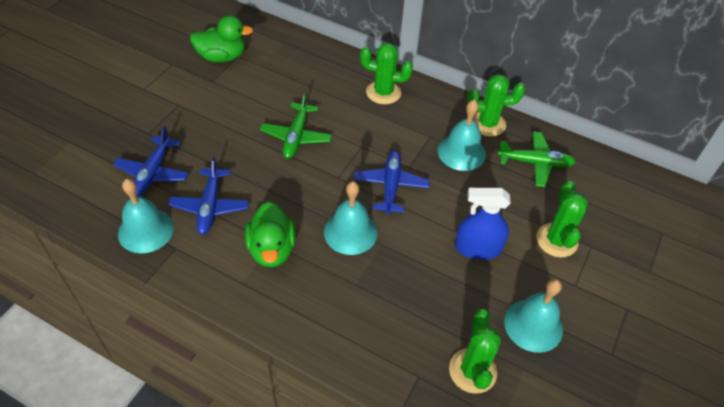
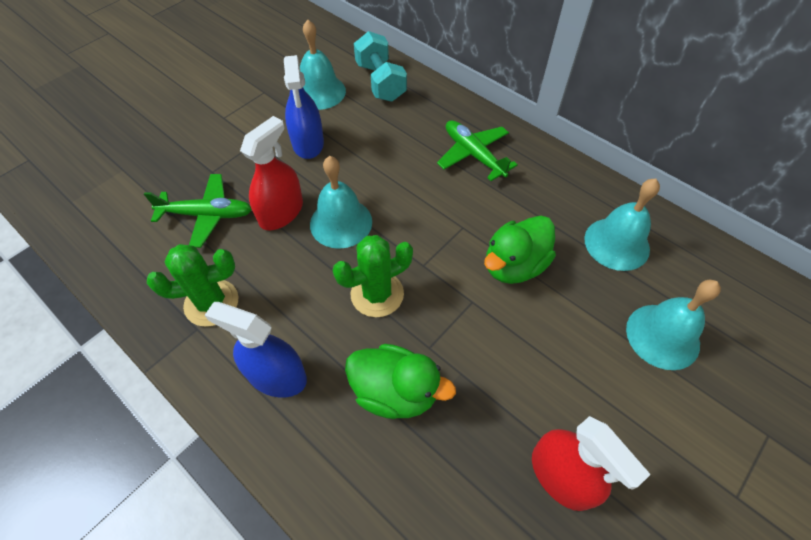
blue plane: [113,126,189,196] [168,157,249,235] [354,151,430,215] = 3 -> none = 0
blue spray bottle: [455,188,511,260] = 1 -> [205,302,307,397] [284,55,324,159] = 2
green cactus: [360,43,413,104] [449,309,501,394] [467,74,526,137] [537,181,588,257] = 4 -> [147,244,238,327] [333,235,413,317] = 2
red spray bottle: none = 0 -> [240,116,303,230] [532,416,651,511] = 2
turquoise dumbbell: none = 0 -> [354,31,407,102] = 1

